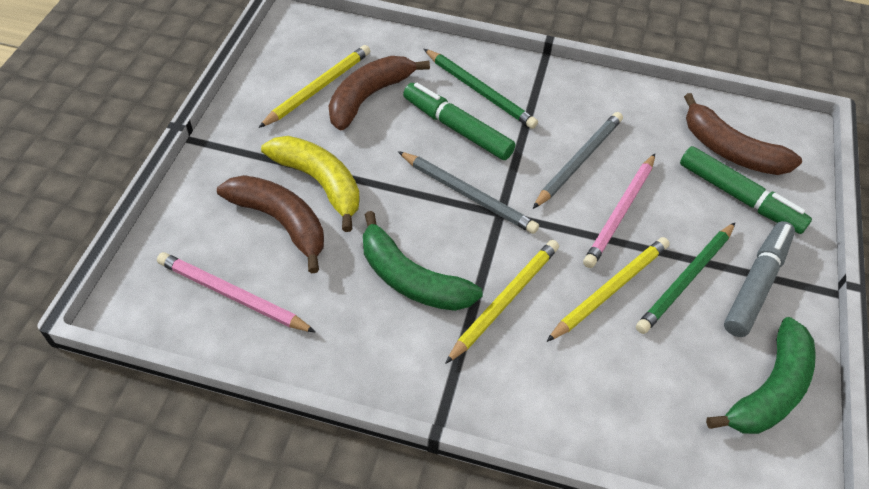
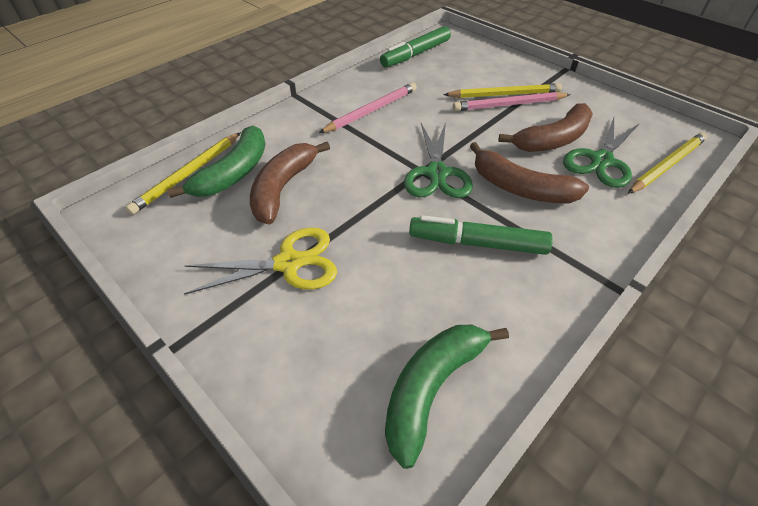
green pencil: [424,49,538,129] [636,223,735,334] = 2 -> none = 0
green scissors: none = 0 -> [404,122,473,198] [563,118,640,188] = 2
grey marker: [724,221,795,337] = 1 -> none = 0
grey pencil: [398,151,539,234] [533,112,623,209] = 2 -> none = 0
yellow banana: [261,136,360,232] = 1 -> none = 0
yellow scissors: none = 0 -> [184,227,337,295] = 1

